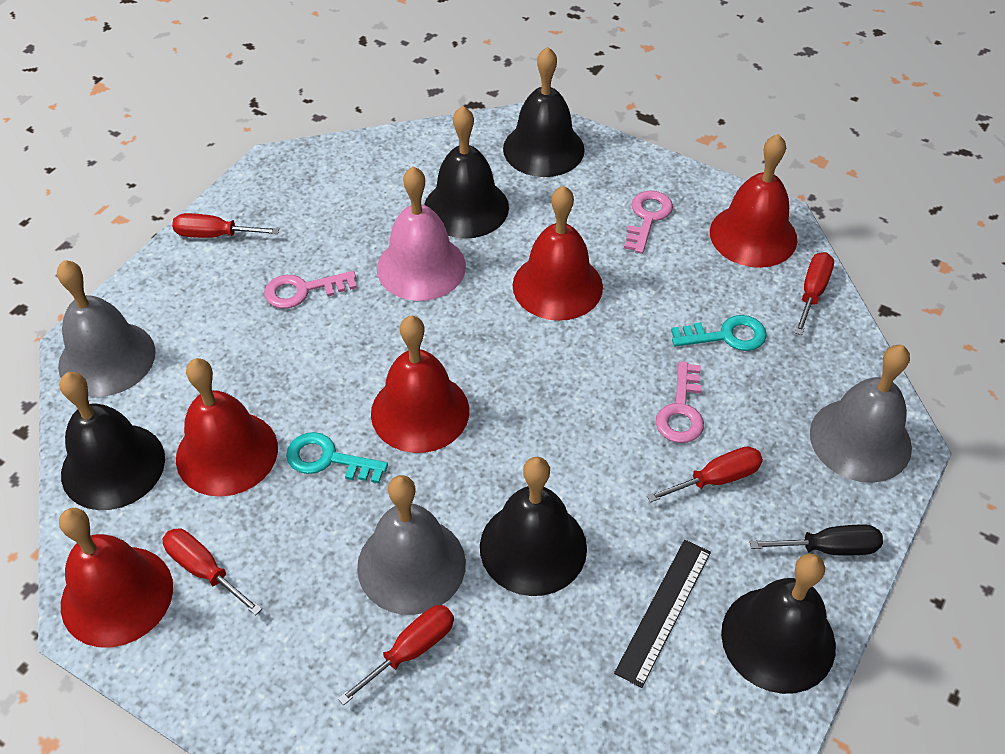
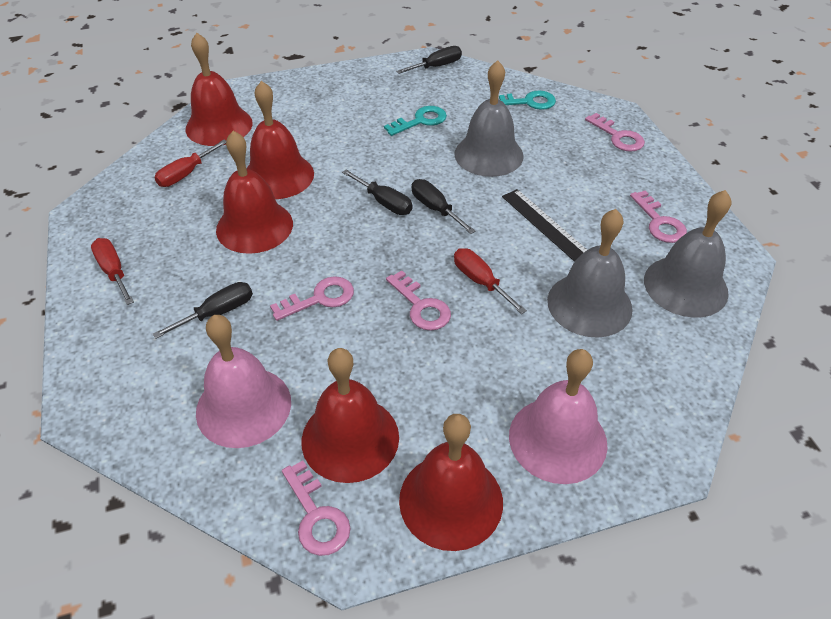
black bell: [59,372,165,510] [424,106,509,239] [480,457,587,596] [503,47,585,177] [721,554,836,694] = 5 -> none = 0
black screwdriver: [750,525,883,555] = 1 -> [153,282,253,339] [342,170,412,215] [396,46,462,74] [412,179,475,234] = 4
pink bell: [377,166,466,301] = 1 -> [196,315,291,448] [509,349,608,484] = 2
pink key: [264,271,357,309] [624,190,673,254] [656,361,704,443] = 3 -> [270,276,354,321] [282,460,351,556] [386,270,451,331] [585,113,645,152] [630,190,687,243] = 5
red screwdriver: [162,528,262,616] [172,213,279,238] [338,605,454,705] [647,446,763,502] [795,252,834,335] = 5 -> [91,238,134,305] [154,140,226,187] [454,248,527,314] = 3

